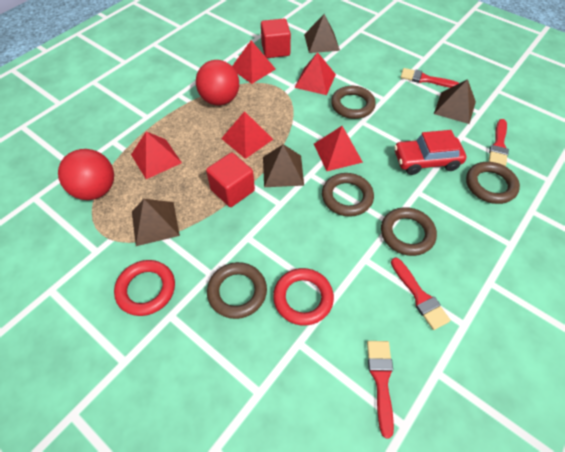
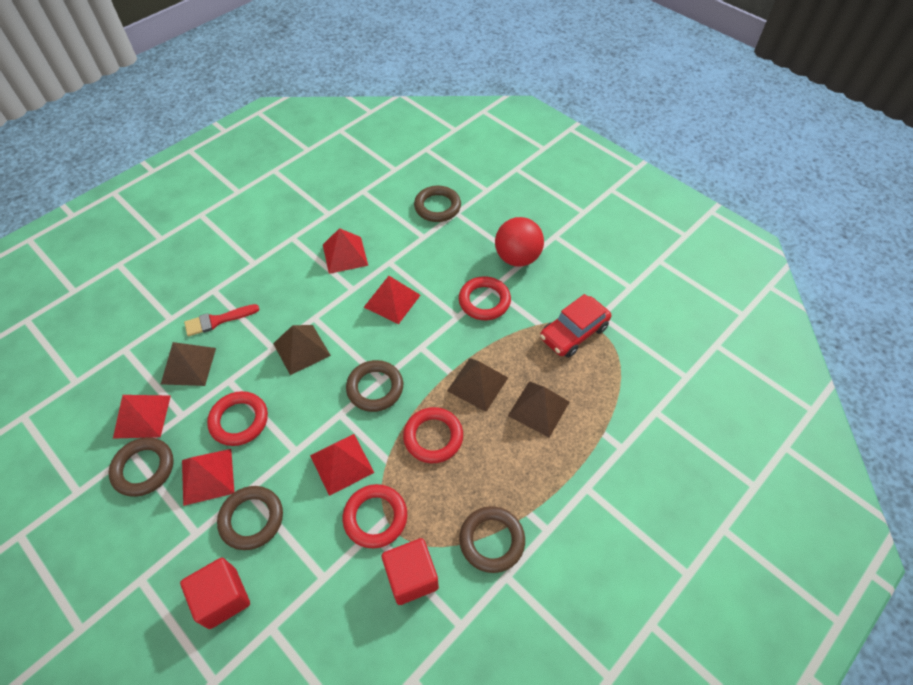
red ball: [58,149,114,200] [196,60,239,105] = 2 -> [495,217,544,266] = 1
red brush: [367,341,394,438] [391,257,451,330] [400,68,459,88] [488,119,509,166] = 4 -> [184,304,259,336] = 1
red ring: [114,260,175,316] [273,268,334,326] = 2 -> [207,391,268,446] [343,484,407,548] [403,407,463,463] [459,276,511,320] = 4

